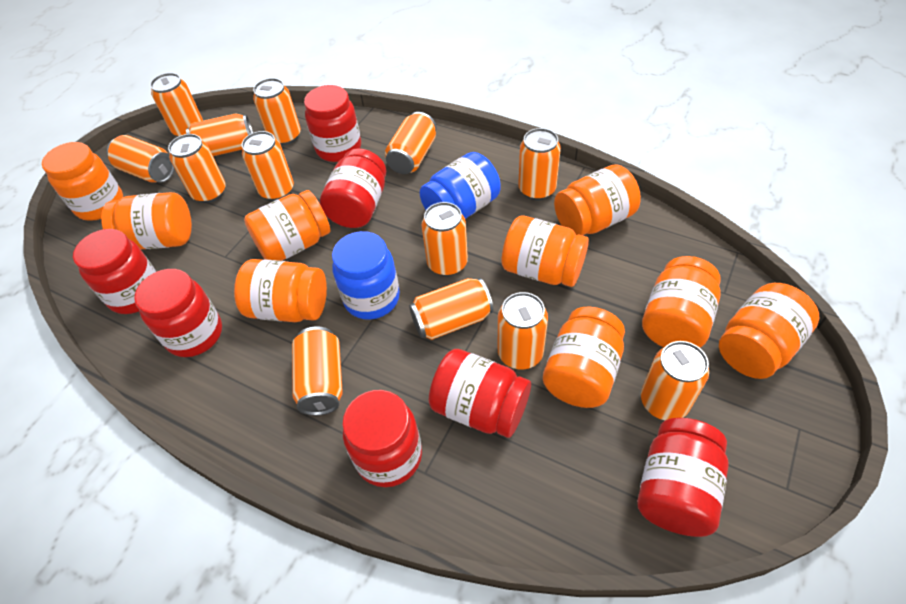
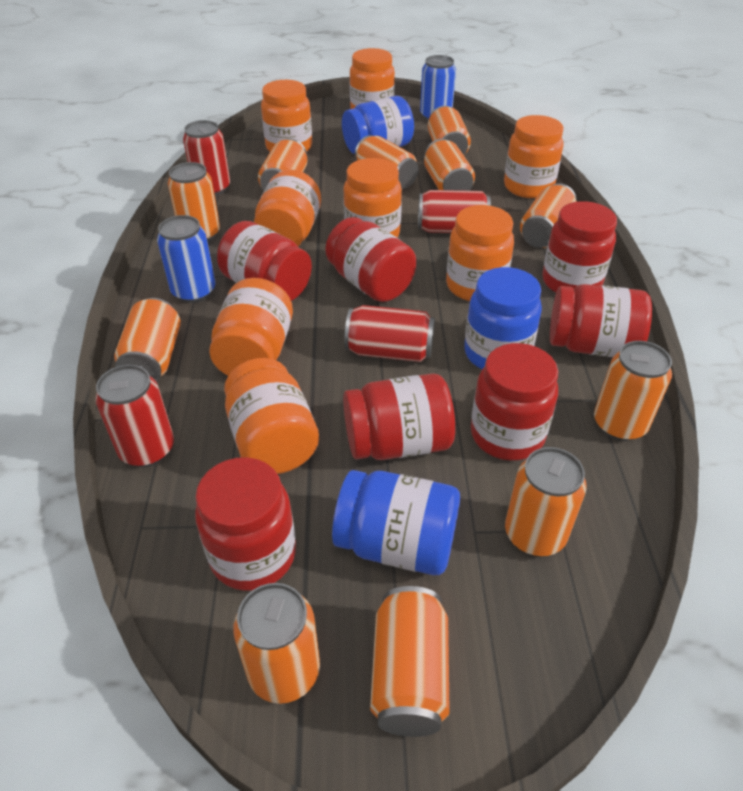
blue can: none = 0 -> [157,215,215,303] [420,55,456,121] = 2
blue jar: [332,231,400,320] [420,152,501,219] = 2 -> [332,470,460,575] [342,96,414,154] [464,267,542,369] = 3
orange can: [107,135,175,183] [150,73,203,137] [168,134,226,203] [186,113,253,156] [242,131,294,201] [253,78,301,145] [292,326,343,416] [385,112,436,174] [409,278,493,340] [422,202,468,276] [498,292,548,370] [518,128,561,200] [641,341,709,420] = 13 -> [114,298,181,382] [168,162,220,242] [233,583,320,704] [258,138,307,191] [355,135,419,189] [370,586,450,737] [424,139,475,191] [428,106,471,155] [505,447,587,556] [520,183,577,248] [594,341,672,441] = 11
orange jar: [42,142,123,221] [101,192,192,249] [234,259,327,322] [244,190,330,261] [502,216,589,287] [543,306,625,408] [554,164,641,235] [642,256,721,348] [719,283,819,379] = 9 -> [209,278,293,375] [224,358,319,474] [254,170,321,246] [261,80,312,152] [344,158,402,238] [350,48,395,109] [446,205,514,301] [504,115,564,198] = 8
red can: none = 0 -> [95,365,174,467] [183,120,230,196] [344,305,435,362] [418,190,491,233] = 4

